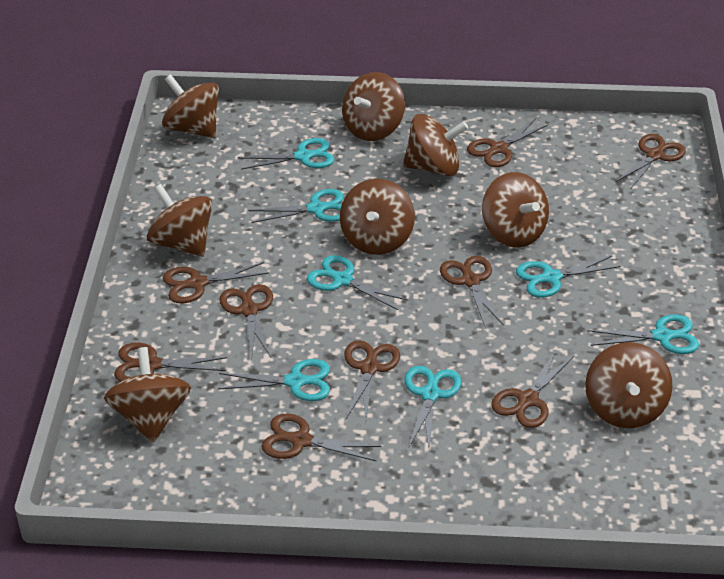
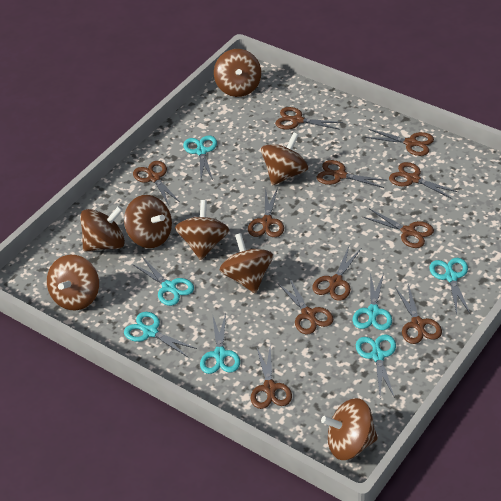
brown scissors: [114,343,227,382] [163,262,269,303] [219,284,273,359] [261,414,381,461] [344,340,400,421] [440,256,504,326] [467,119,548,167] [491,350,574,428] [615,134,686,190] = 9 -> [133,161,181,206] [248,188,284,237] [251,346,292,409] [275,107,343,130] [278,277,334,334] [312,247,361,301] [317,160,388,188] [363,209,434,248] [365,129,434,156] [389,162,458,199] [395,284,442,344] = 11

